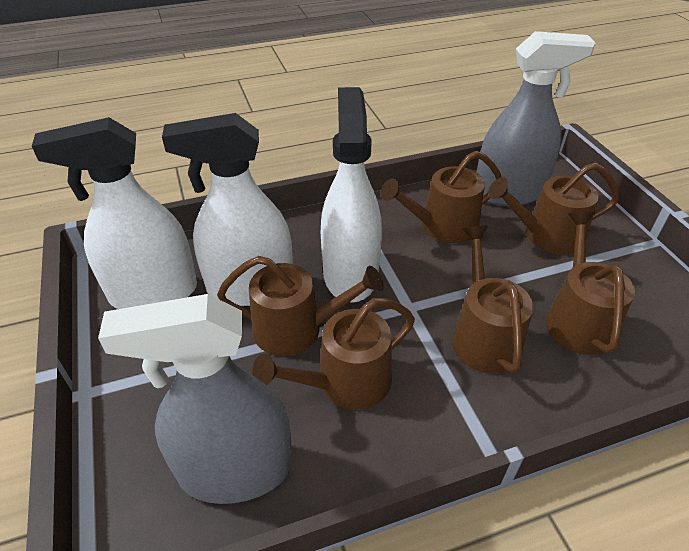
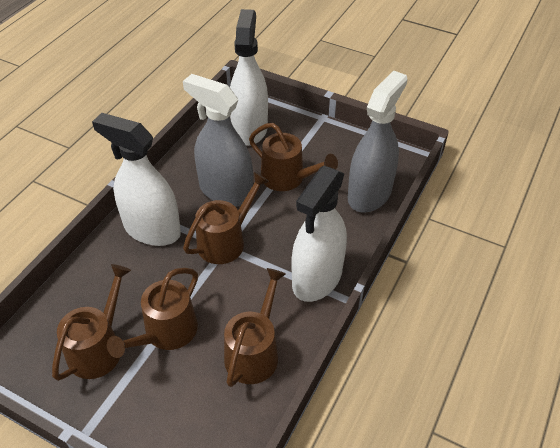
brown watering can: [217,256,384,356] [252,298,415,410] [381,151,502,243] [452,226,533,373] [488,163,619,254] [546,211,635,355] = 6 -> [52,264,131,381] [107,268,198,358] [183,172,269,264] [224,268,286,387] [249,123,338,191] = 5

